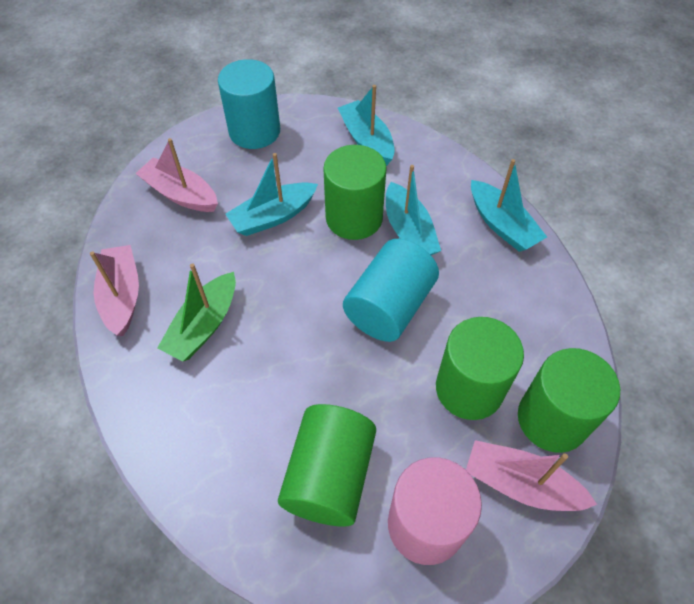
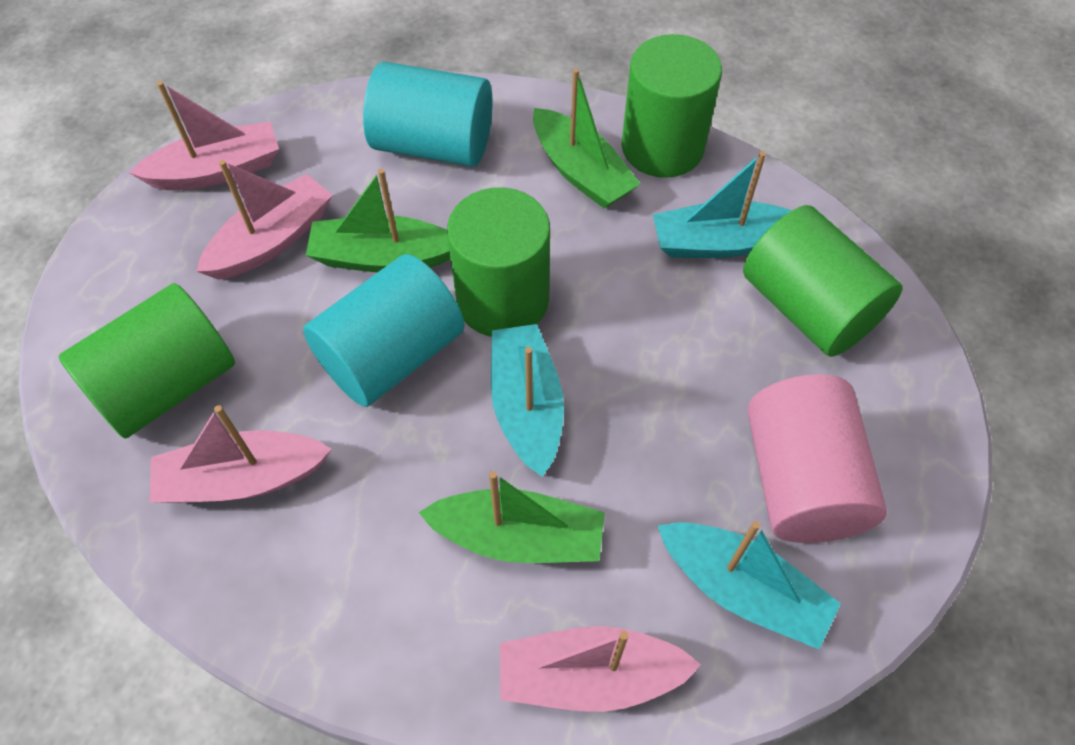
green boat: [157,263,236,362] = 1 -> [306,169,450,272] [419,471,605,563] [533,68,640,209] = 3
pink boat: [90,245,139,336] [136,138,218,212] [466,440,597,511] = 3 -> [129,81,279,190] [150,405,332,503] [196,160,333,280] [500,626,701,712] = 4
turquoise boat: [226,153,318,236] [338,85,395,166] [386,165,441,255] [471,159,547,252] = 4 -> [491,324,564,477] [653,151,792,258] [658,521,841,649] = 3

